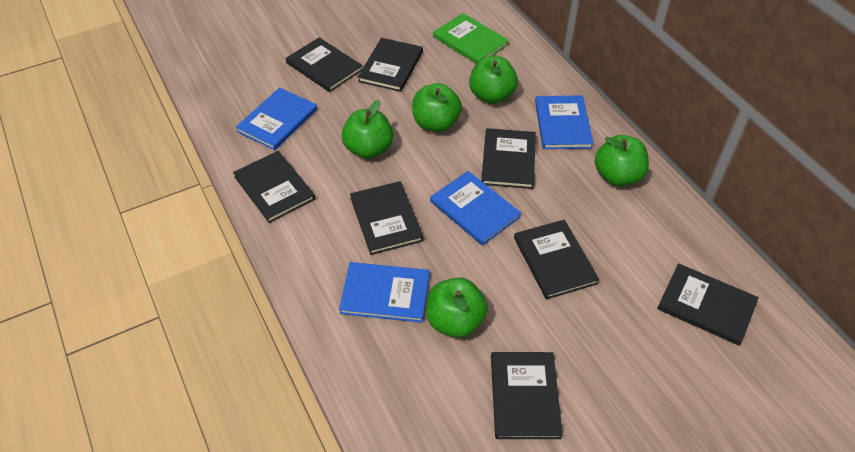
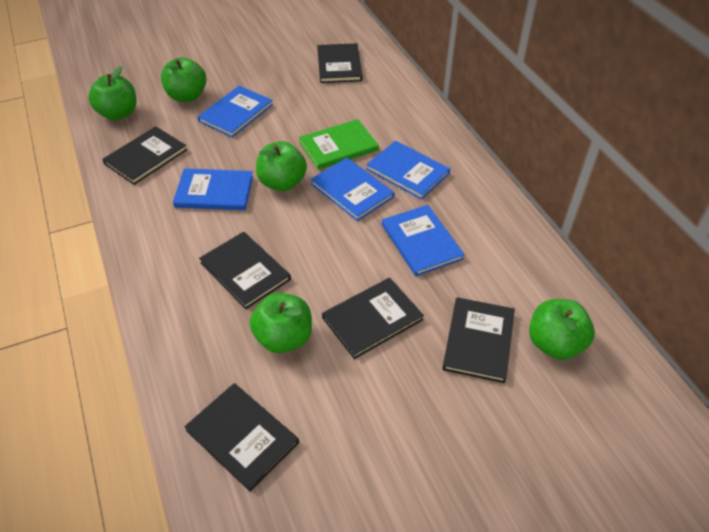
black book: [233,151,315,223] [286,37,363,92] [350,181,423,255] [358,38,423,92] [481,128,536,189] [491,352,563,439] [514,219,600,300] [657,263,759,346] = 8 -> [102,126,187,185] [184,383,299,492] [199,232,291,309] [317,43,362,83] [322,278,424,359] [442,297,515,383] = 6
blue book: [236,88,317,150] [339,262,430,323] [430,171,521,246] [535,95,594,149] = 4 -> [173,168,253,210] [197,86,273,138] [310,158,395,221] [366,141,450,200] [382,205,465,276] = 5

